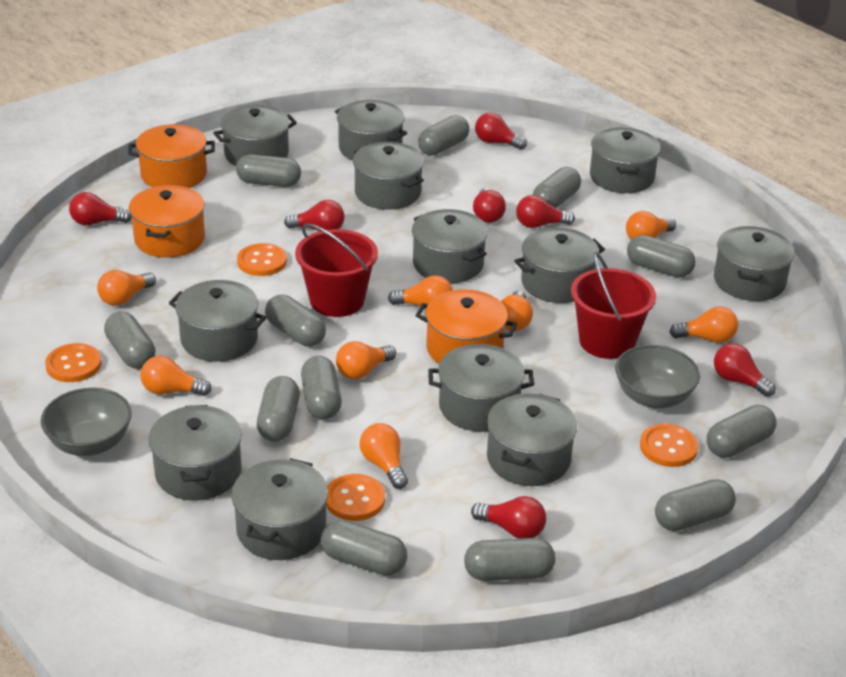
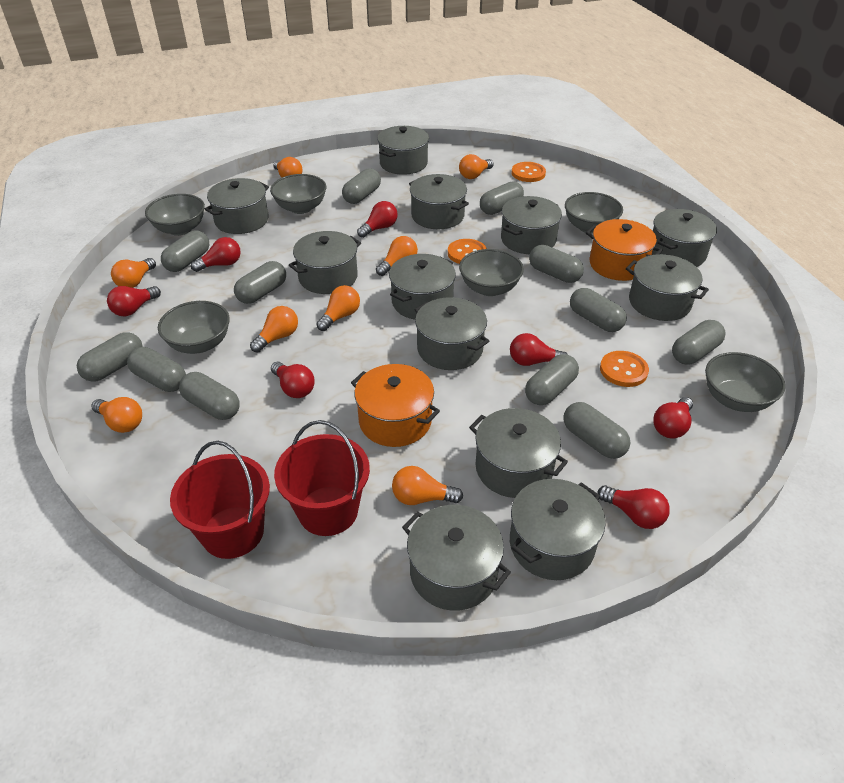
grey bowl: [41,388,132,456] [615,345,700,408] = 2 -> [145,194,205,236] [158,301,230,354] [270,174,326,214] [459,249,524,296] [565,192,623,234] [705,352,785,412] = 6
orange button: [45,343,102,382] [237,243,287,276] [326,474,385,521] [640,423,698,467] = 4 -> [448,239,487,264] [512,162,546,182] [600,351,649,387] = 3
orange pot: [128,124,215,188] [129,185,205,258] [416,289,517,364] = 3 -> [351,364,440,447] [586,219,663,281] = 2

